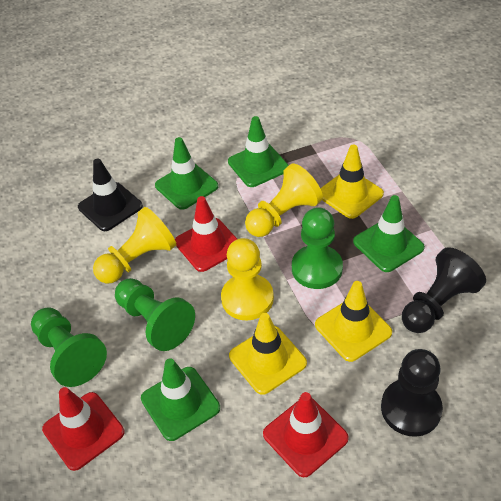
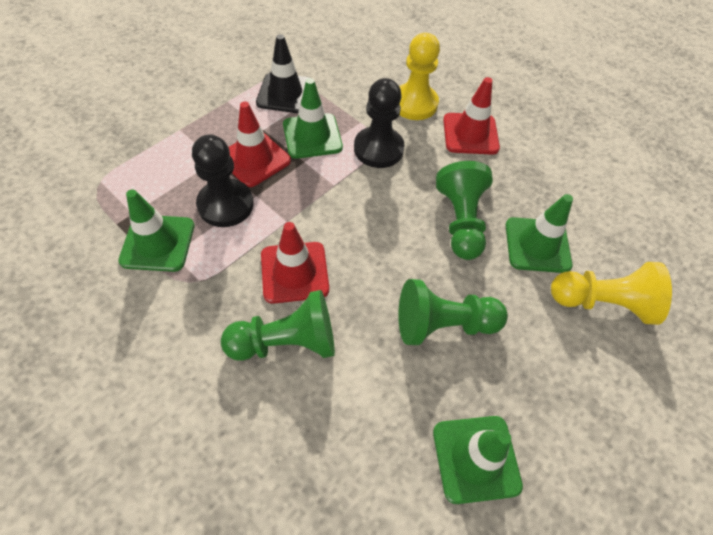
yellow pawn: [93,207,176,284] [221,238,274,320] [245,164,323,237] = 3 -> [399,33,440,120] [551,262,672,325] = 2
yellow traffic cone: [229,313,307,395] [315,281,392,362] [320,145,384,219] = 3 -> none = 0

